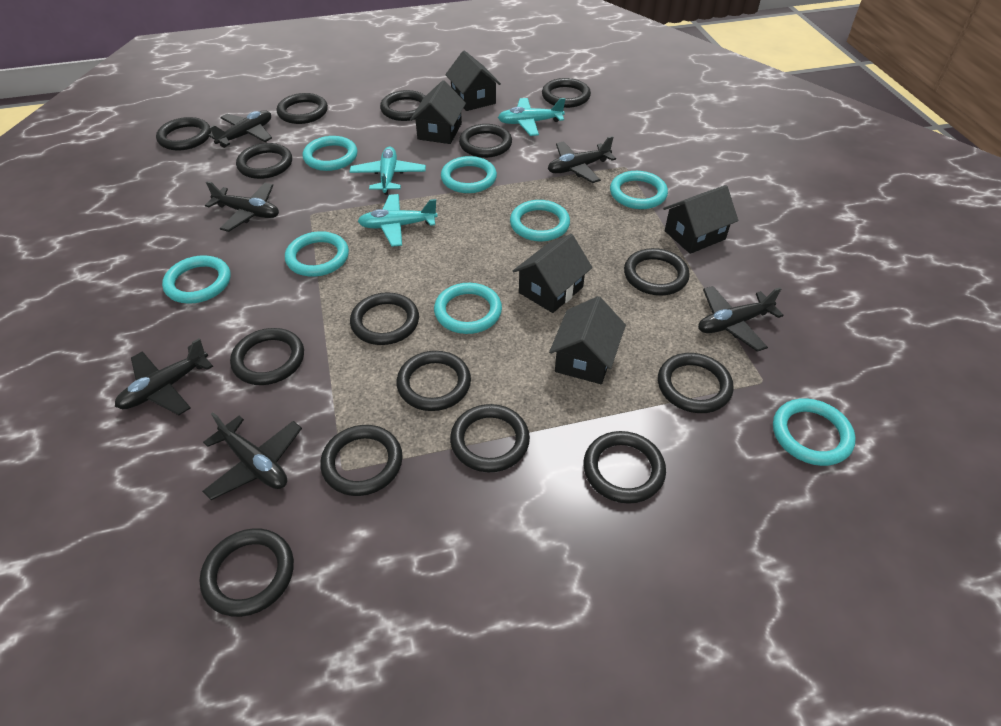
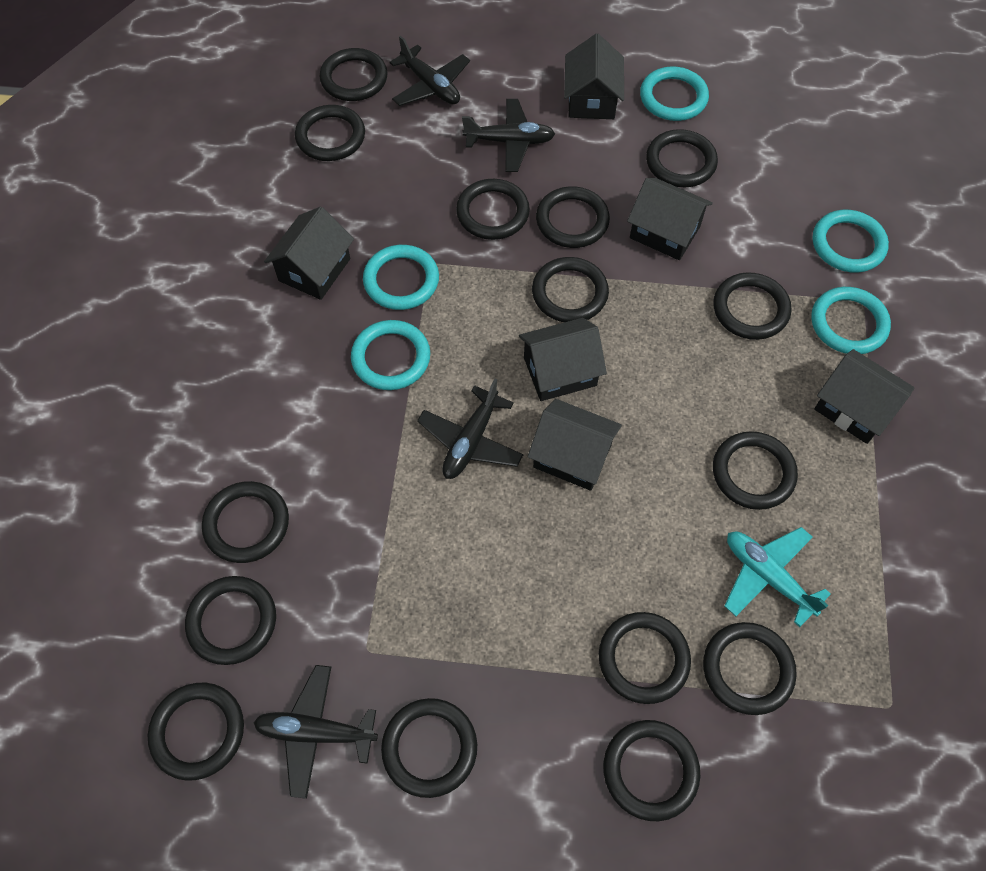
black house: [410,80,466,144] [445,51,501,111] [513,234,592,313] [549,296,626,384] [663,185,738,254] = 5 -> [264,207,354,300] [519,318,607,401] [528,399,622,491] [564,34,624,119] [627,178,713,260] [814,349,915,444] = 6
black plane: [115,338,213,415] [202,412,302,500] [205,181,279,232] [208,110,272,148] [548,136,616,183] [698,286,783,352] = 6 -> [253,665,378,799] [389,36,470,106] [417,379,524,479] [462,99,555,172] = 4
turquoise plane: [349,147,426,195] [358,194,438,247] [498,98,565,136] = 3 -> [724,527,831,627] = 1
turquoise ring: [162,255,230,304] [285,231,349,277] [303,136,358,171] [434,283,502,334] [441,156,497,193] [510,200,570,241] [610,171,668,209] [773,398,856,466] = 8 -> [351,320,430,390] [363,245,439,310] [640,66,709,121] [811,287,891,354] [813,210,889,273] = 5

